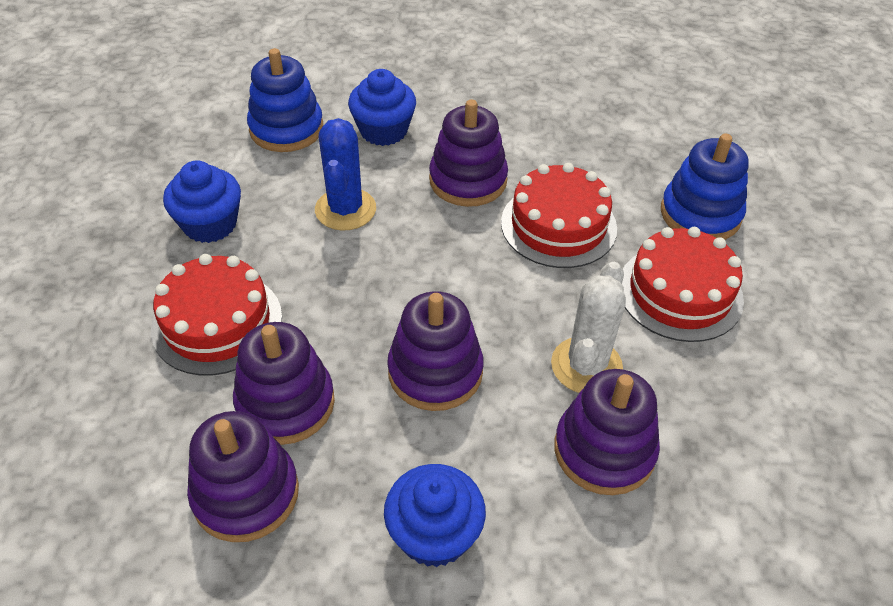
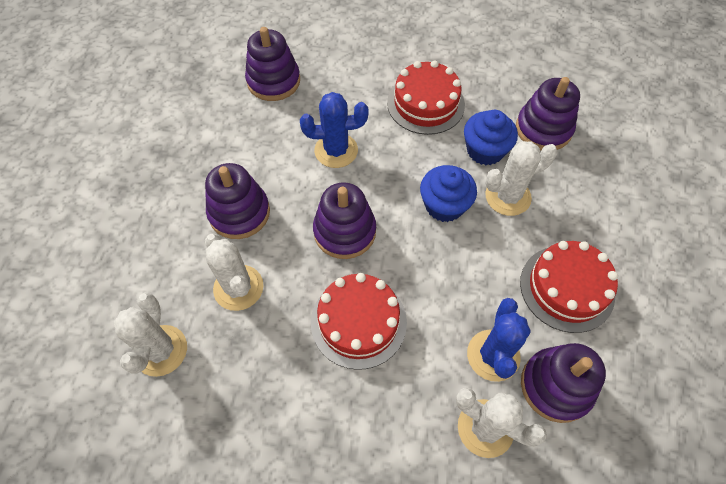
blue cactus: [315,118,376,231] = 1 -> [300,92,368,168] [467,298,531,382] = 2
blue cupcake: [163,160,241,243] [348,69,416,146] [384,464,486,567] = 3 -> [420,165,477,222] [464,110,518,165] = 2
blue stacking toy: [247,48,323,152] [661,134,749,240] = 2 -> none = 0
white cactus: [551,262,626,393] = 1 -> [113,293,187,377] [205,234,263,311] [456,387,547,458] [485,141,557,216] = 4

